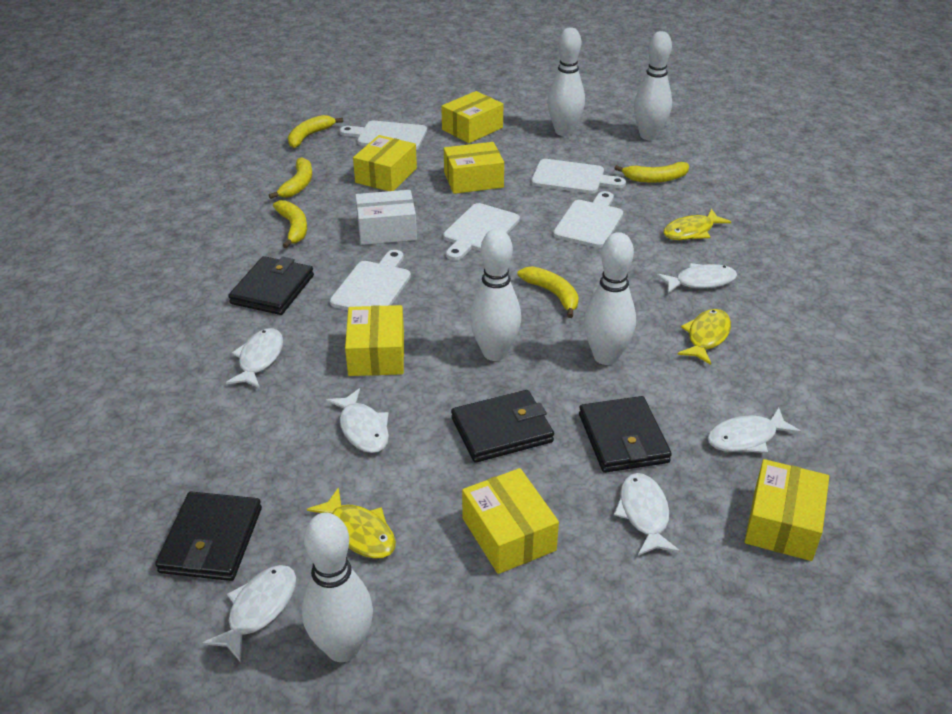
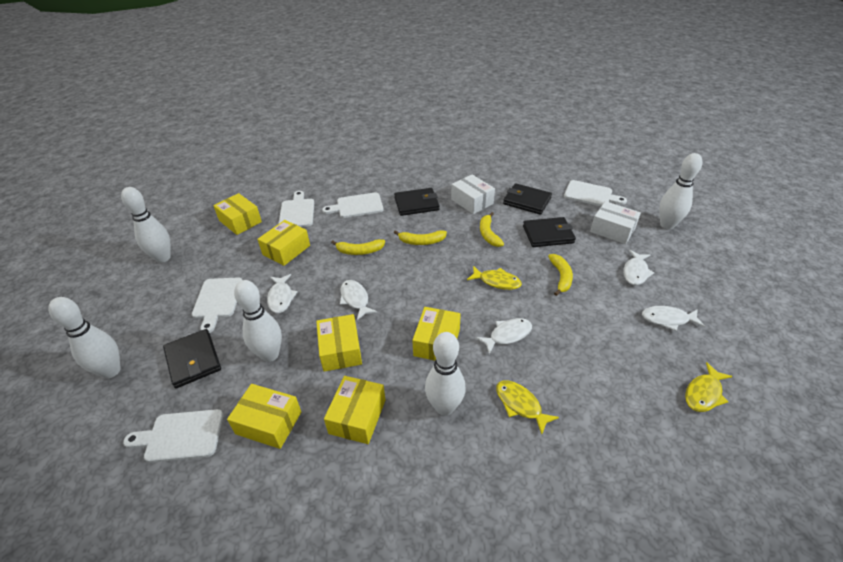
white box: [355,190,417,245] = 1 -> [451,174,495,214] [590,201,641,244] = 2
white fish: [203,565,296,662] [226,328,283,388] [326,388,389,453] [614,473,680,555] [656,263,737,293] [707,408,801,453] = 6 -> [267,274,298,313] [340,280,378,320] [476,318,532,354] [623,250,654,285] [642,306,705,331] = 5
yellow banana: [269,157,312,199] [273,200,307,248] [288,115,343,148] [517,266,579,318] [614,162,689,183] = 5 -> [331,239,385,255] [394,230,447,245] [480,212,504,247] [548,254,573,296] = 4

